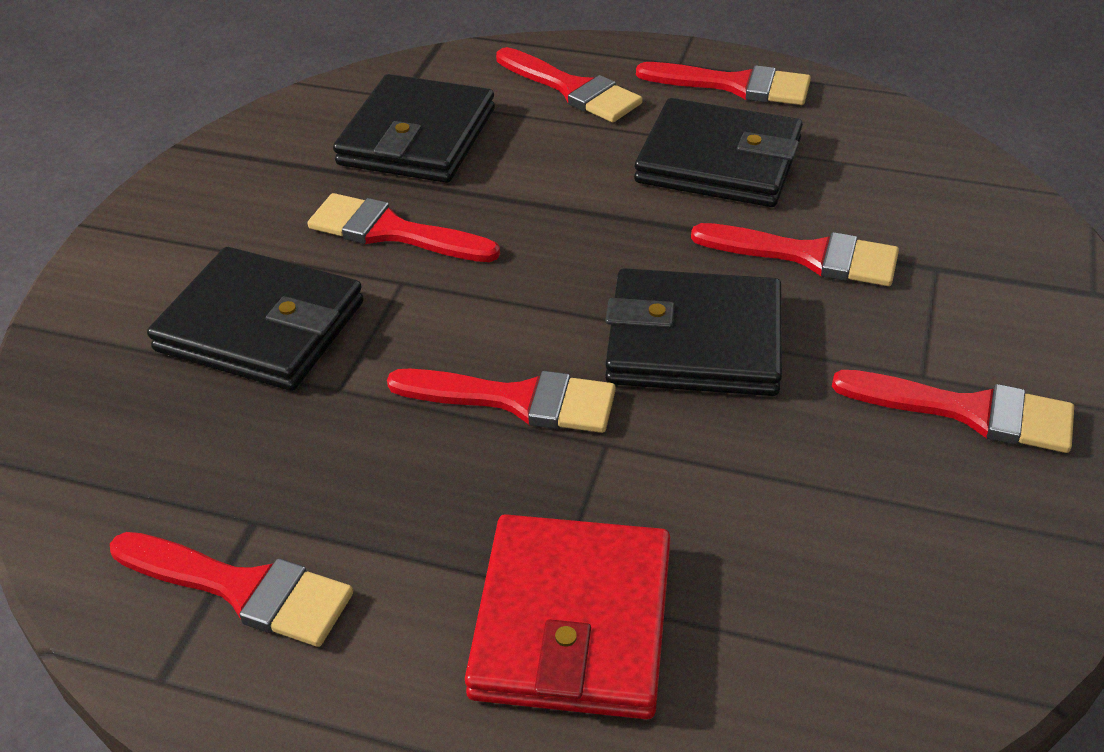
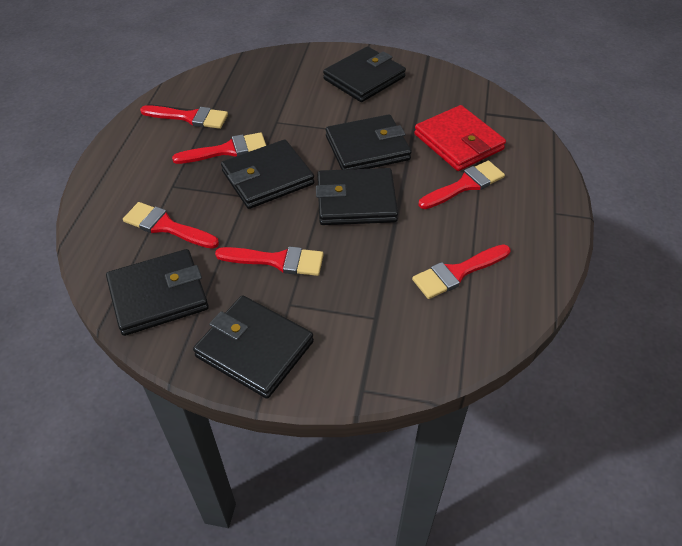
black wallet: [147,247,364,391] [333,74,495,183] [605,268,782,396] [634,98,803,207] = 4 -> [106,249,209,336] [193,295,314,399] [221,140,315,209] [316,168,398,225] [323,46,406,102] [326,114,411,170] = 6
red brush: [110,532,353,647] [308,193,500,262] [387,369,616,433] [496,47,643,122] [636,62,811,105] [691,223,899,286] [832,370,1074,453] = 7 -> [123,202,219,249] [140,105,228,129] [172,132,266,164] [215,246,324,276] [412,244,511,299] [418,160,505,209] = 6

